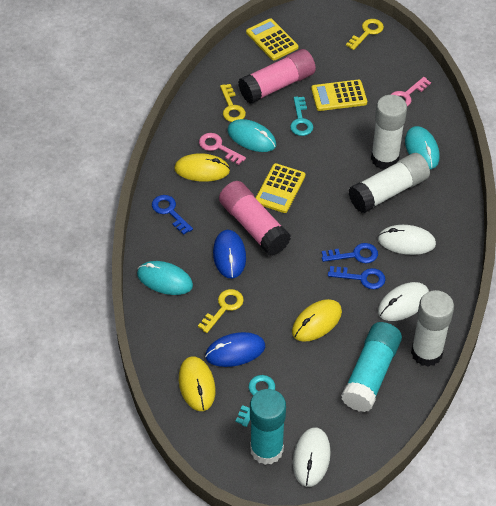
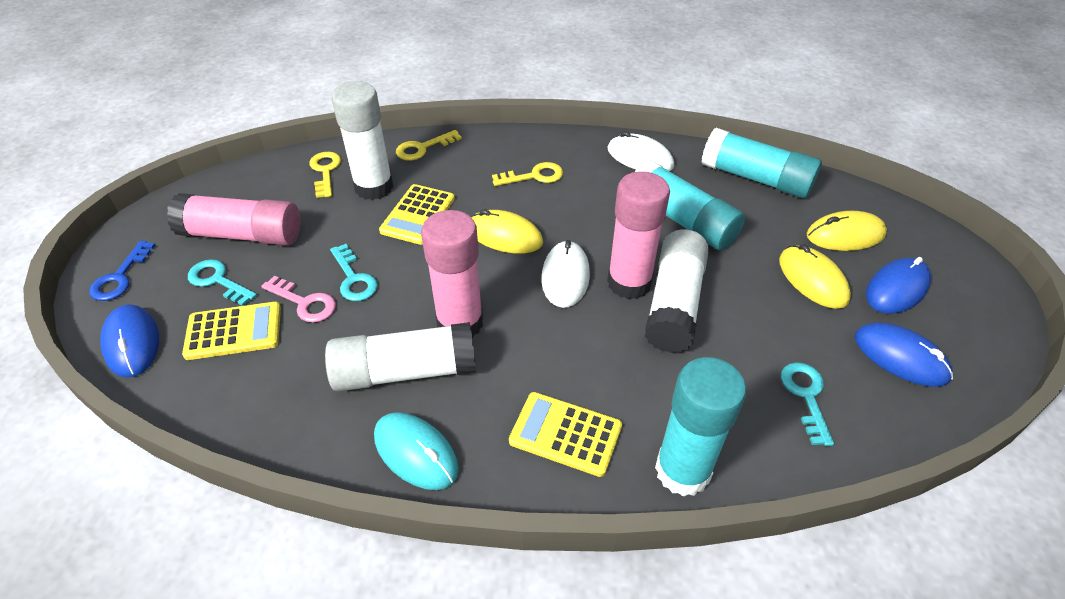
blue key: [152,195,193,235] [322,243,378,263] [328,266,385,289] = 3 -> [89,241,156,301] = 1
blue mouse: [205,332,265,367] [213,230,246,279] = 2 -> [100,304,159,378] [854,323,953,387] [866,257,931,314] = 3
pink glue stick: [219,181,291,256] [238,49,316,104] = 2 -> [167,193,301,246] [421,210,483,338] [607,171,670,299] = 3
pink key: [199,133,246,165] [390,77,431,106] = 2 -> [261,276,336,323] = 1
turquoise glue stick: [250,389,286,465] [341,322,402,412] = 2 -> [635,160,745,250] [655,357,746,497] [701,128,822,198] = 3
turquoise key: [235,375,275,427] [290,96,313,136] = 2 -> [188,259,257,306] [330,244,378,301] [781,362,834,446] = 3
turquoise mouse: [137,261,193,295] [227,119,276,152] [405,126,440,169] = 3 -> [374,412,459,490] = 1
white mouse: [293,427,331,487] [378,225,436,255] [378,282,429,321] = 3 -> [541,240,590,308] [607,131,674,171] = 2

